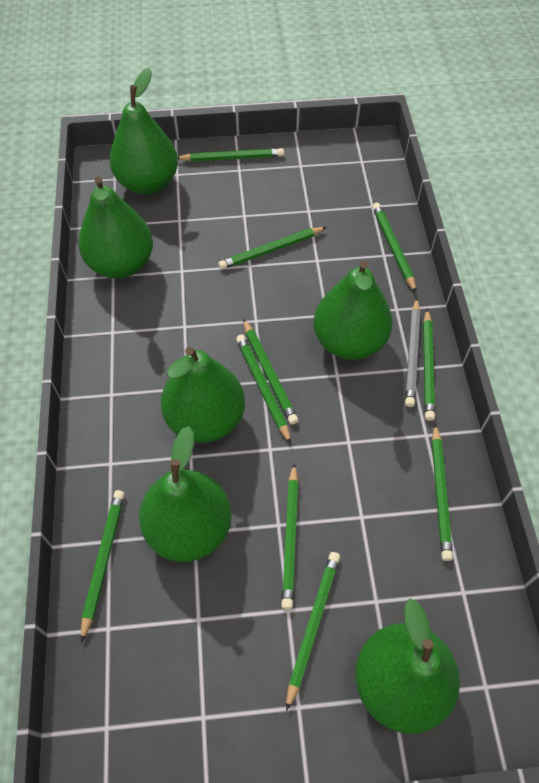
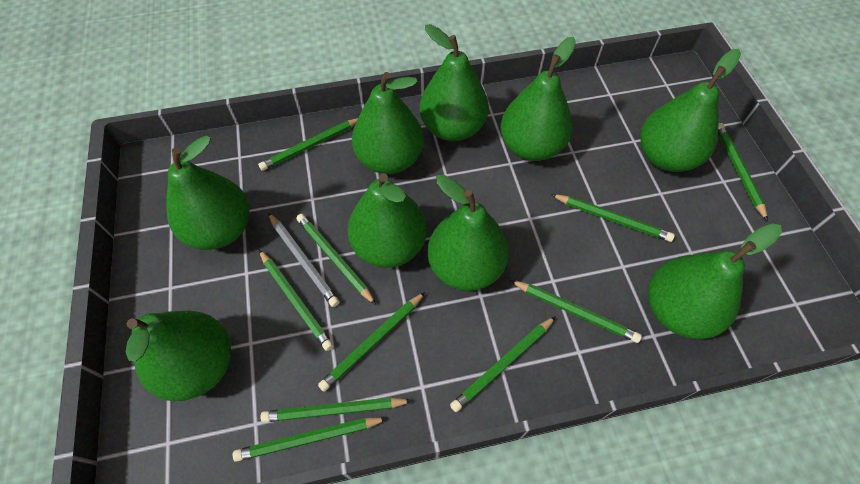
green pear: [78,176,153,279] [110,68,178,195] [139,426,232,562] [161,347,245,443] [314,261,393,360] [355,598,460,734] = 6 -> [126,311,231,401] [167,136,250,250] [347,173,427,268] [352,72,424,174] [420,24,489,141] [428,174,509,291] [501,36,576,161] [640,49,741,172] [648,223,782,339] = 9

